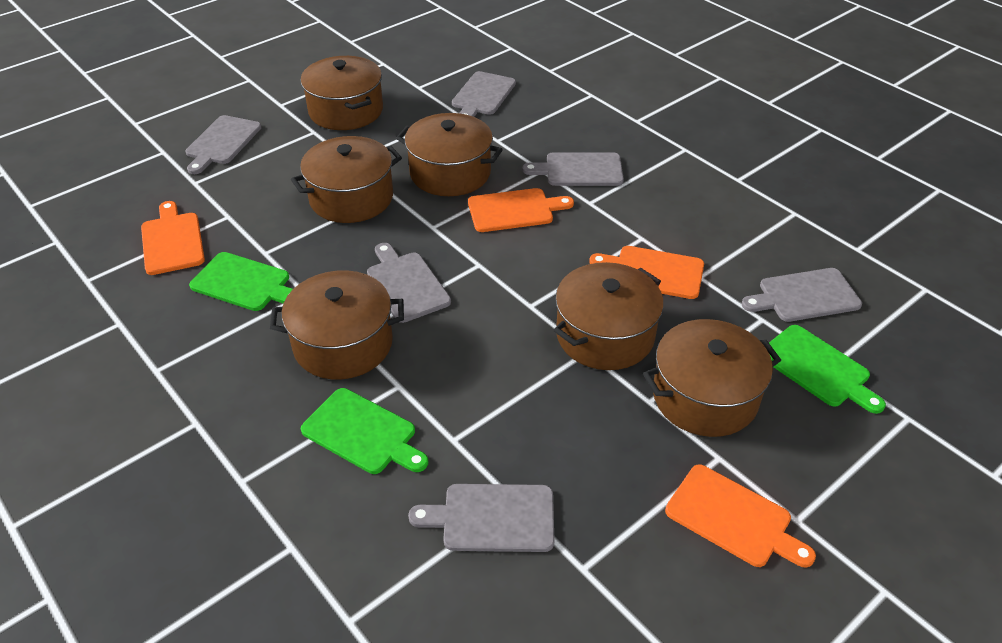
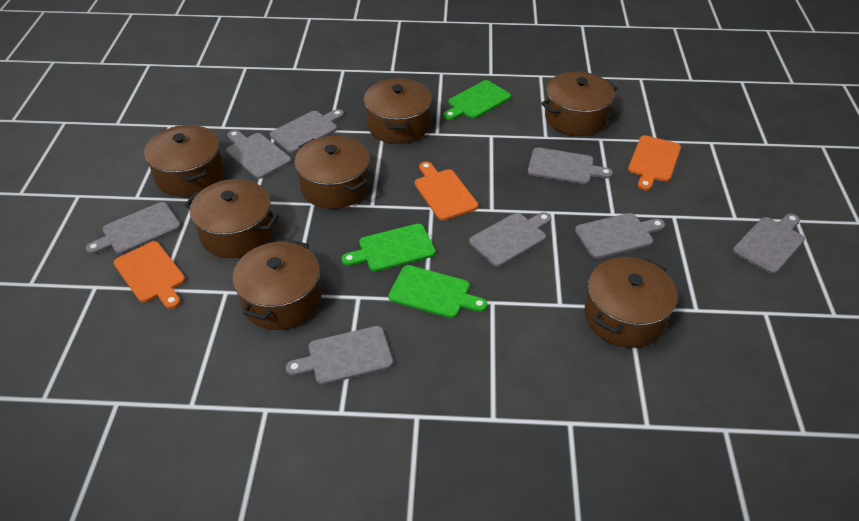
brown pot: [270,271,404,379] [291,136,402,223] [300,56,383,130] [396,113,503,196] [554,262,664,370] [643,319,781,437] = 6 -> [144,125,224,197] [185,179,279,258] [233,239,321,330] [294,136,369,209] [364,78,432,144] [541,71,617,136] [584,257,677,348] = 7
grey cutting board: [185,115,262,174] [367,243,451,323] [408,484,555,552] [452,71,516,117] [522,152,624,186] [741,268,862,322] = 6 -> [86,202,181,254] [226,130,291,179] [270,109,344,153] [286,326,393,385] [469,212,551,267] [528,147,613,185] [575,213,665,259] [733,213,805,274] = 8
orange cutting board: [141,201,205,275] [468,188,574,232] [589,246,704,299] [665,464,816,567] = 4 -> [113,241,185,309] [415,161,478,221] [628,135,681,191] = 3

